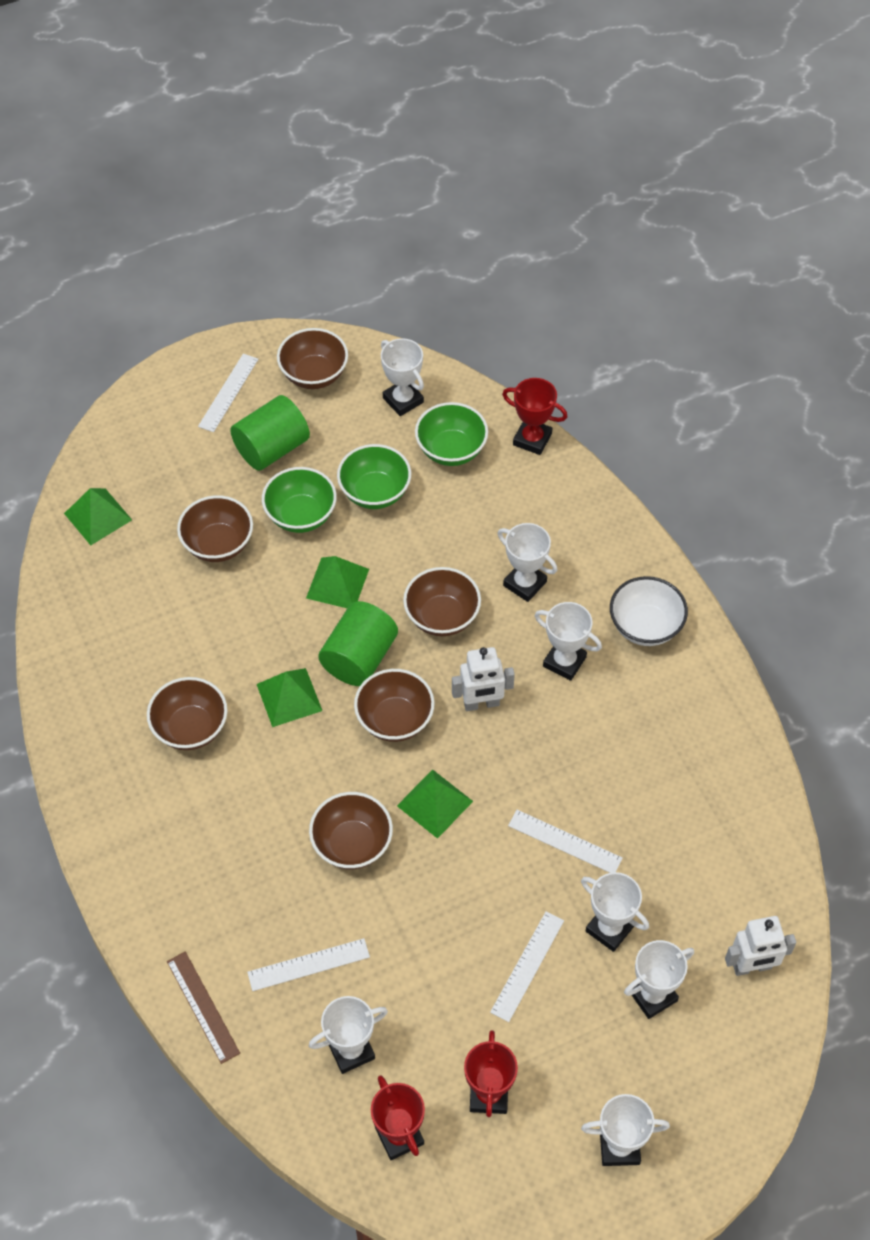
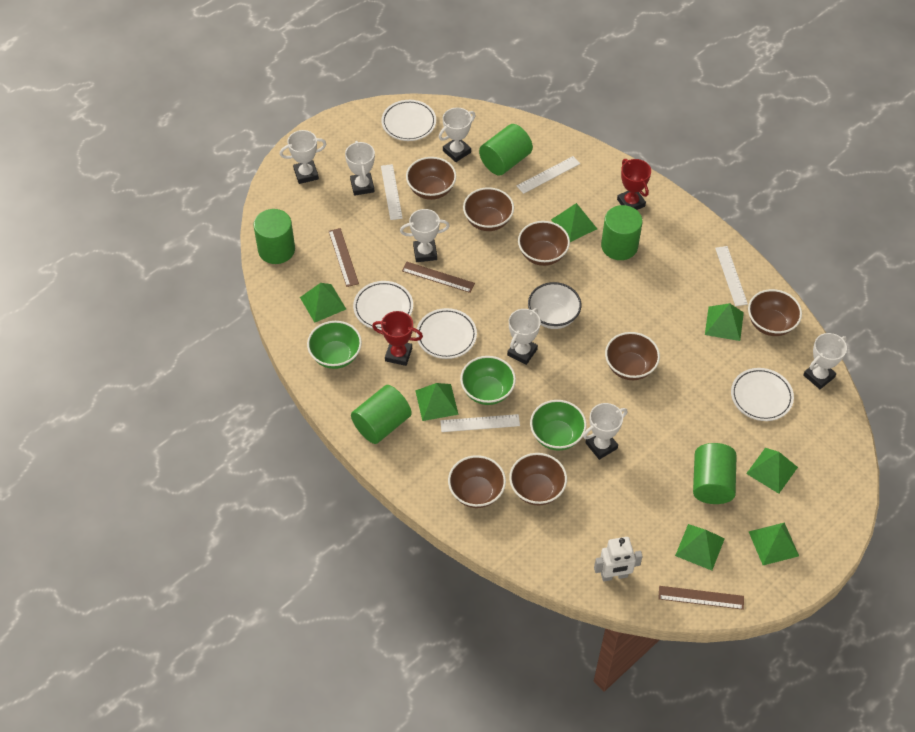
brown bowl: [147,677,228,750] [177,495,253,562] [277,328,348,389] [309,792,393,870] [354,669,435,742] [403,567,481,636] = 6 -> [406,157,456,200] [448,455,506,508] [463,187,514,231] [509,453,567,505] [518,221,570,266] [605,332,660,380] [748,289,802,336] = 7
brown ruler: [167,952,240,1064] = 1 -> [329,228,359,287] [402,261,475,293] [658,586,744,610] = 3
green cylinder: [230,395,310,471] [318,601,398,686] = 2 -> [254,209,295,264] [351,385,412,444] [479,124,533,175] [601,205,642,260] [693,443,737,504] = 5
green pyramid: [64,488,132,545] [256,668,322,727] [306,556,369,608] [397,769,473,839] = 4 -> [300,283,346,323] [415,383,459,421] [551,203,597,242] [675,524,725,571] [705,303,744,341] [746,448,798,494] [748,522,799,565] = 7
red trophy: [371,1075,425,1160] [464,1030,518,1117] [502,378,568,455] = 3 -> [372,311,423,366] [617,159,651,210] = 2
white plate: none = 0 -> [353,281,413,330] [381,100,436,141] [416,308,477,359] [731,368,794,421] = 4
white robot: [452,647,515,711] [725,916,796,976] = 2 -> [594,537,643,582] = 1

